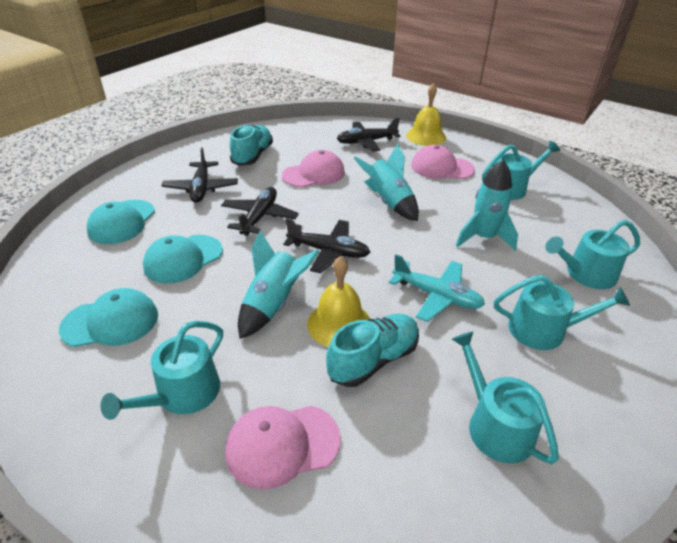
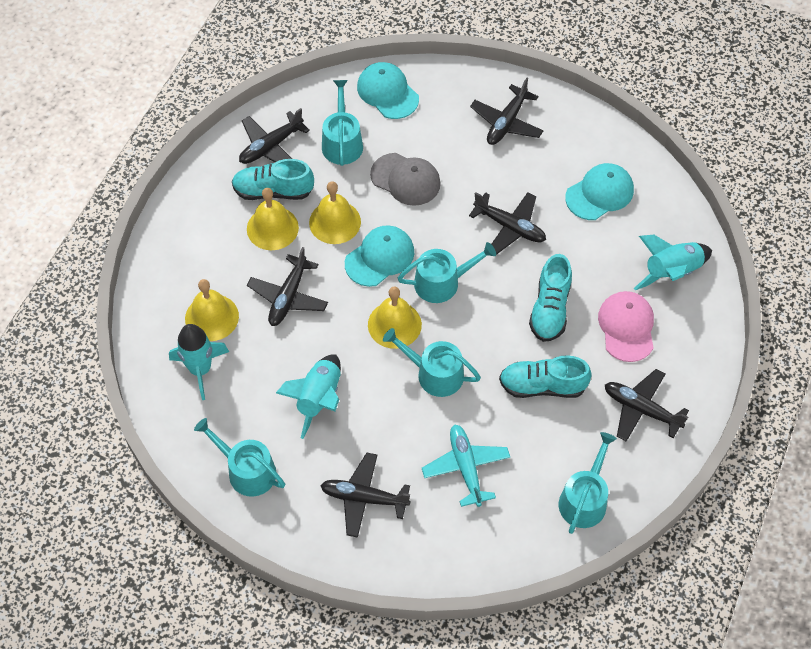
black plane: [161,147,238,203] [221,187,299,236] [283,218,370,273] [337,117,401,152] = 4 -> [239,108,310,164] [247,247,328,326] [320,453,411,538] [469,192,546,255] [470,78,544,145] [605,369,689,442] = 6
grey cap: none = 0 -> [370,153,441,206] = 1
pink cap: [225,406,341,489] [282,150,345,187] [411,145,475,179] = 3 -> [598,291,654,362] = 1
turquoise shoe: [230,124,273,166] [326,314,419,387] = 2 -> [232,159,314,200] [499,355,592,398] [529,254,572,342] = 3
yellow bell: [307,256,370,347] [406,83,446,146] = 2 -> [185,279,239,341] [247,188,299,250] [309,181,361,244] [368,287,422,349] = 4

